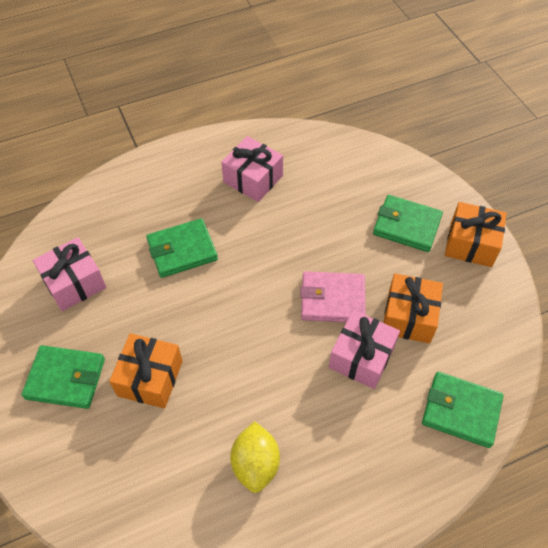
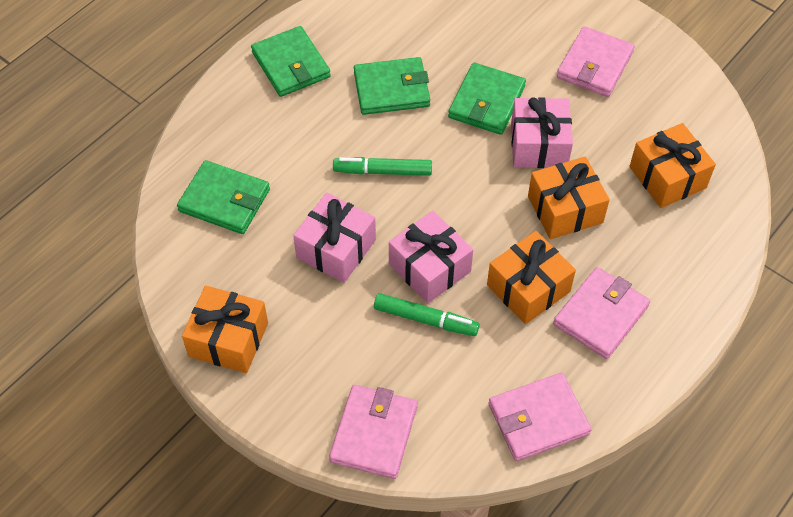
green marker: none = 0 -> [333,157,432,176] [374,293,480,336] = 2
orange gift: [109,333,183,409] [383,273,443,344] [445,202,507,267] = 3 -> [182,285,268,373] [487,231,576,324] [528,156,610,239] [629,123,716,208] = 4
pink wallet: [300,271,366,322] = 1 -> [329,385,418,479] [488,373,592,461] [553,267,650,359] [557,26,635,97] = 4
yellow lemon: [230,421,280,493] = 1 -> none = 0

